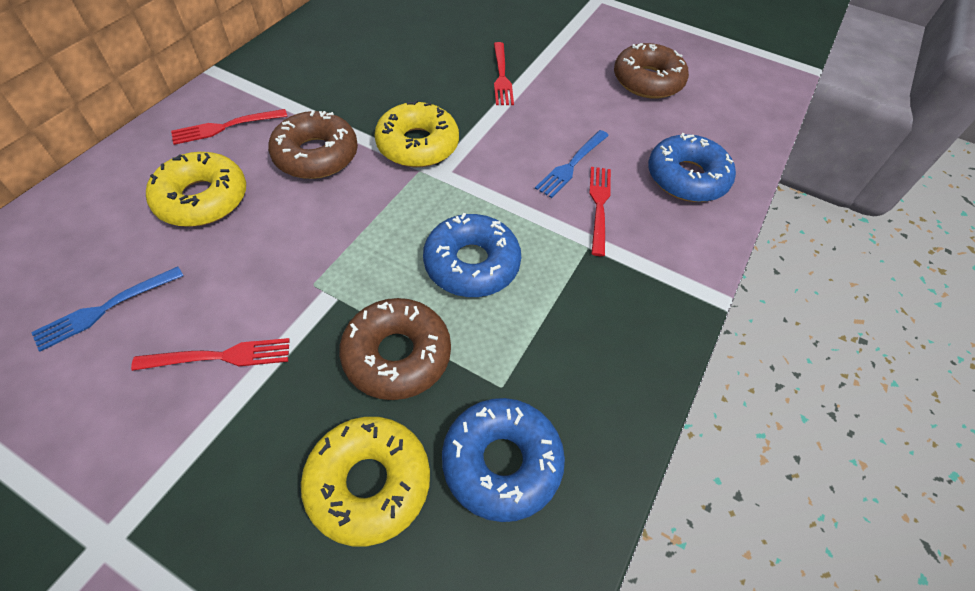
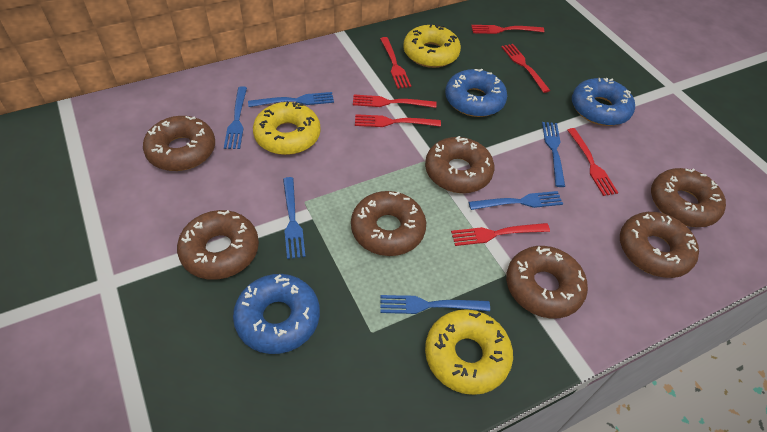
blue fork: [31,266,184,351] [535,130,609,198] = 2 -> [224,86,247,149] [248,92,334,107] [283,177,306,259] [380,295,490,314] [469,191,563,210] [542,122,565,187] = 6
brown donut: [268,110,358,179] [339,298,451,400] [614,43,689,99] = 3 -> [143,116,215,171] [177,210,259,280] [351,191,426,256] [425,136,494,193] [506,246,588,319] [620,212,699,278] [651,168,726,227] = 7
red fork: [131,338,290,371] [171,109,288,145] [494,42,514,105] [589,167,611,256] = 4 -> [353,94,437,108] [355,114,441,127] [380,37,411,89] [451,223,550,246] [471,25,544,34] [501,44,550,93] [567,128,618,196] = 7

